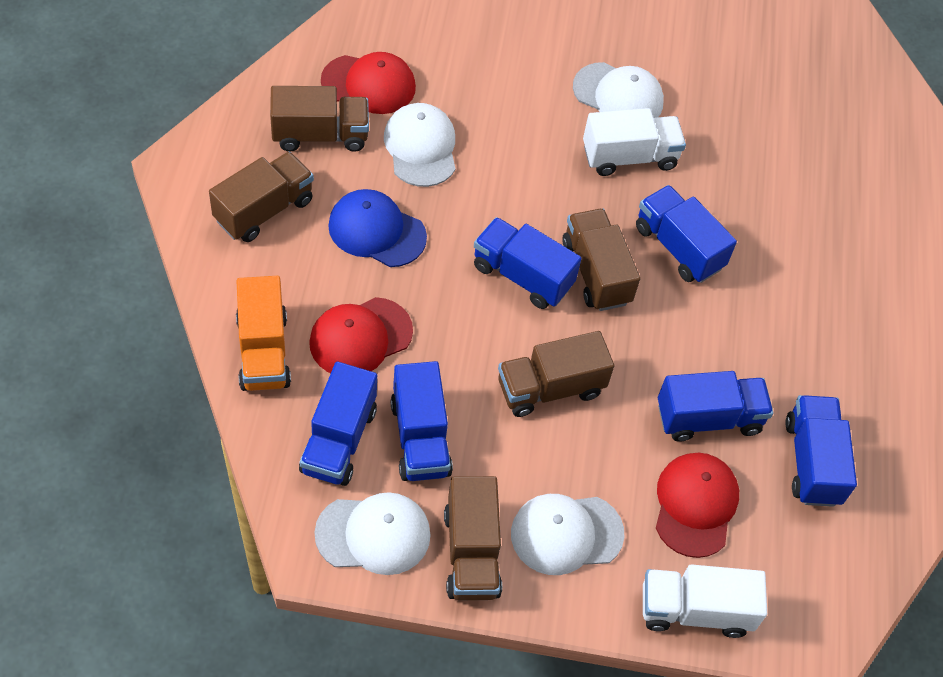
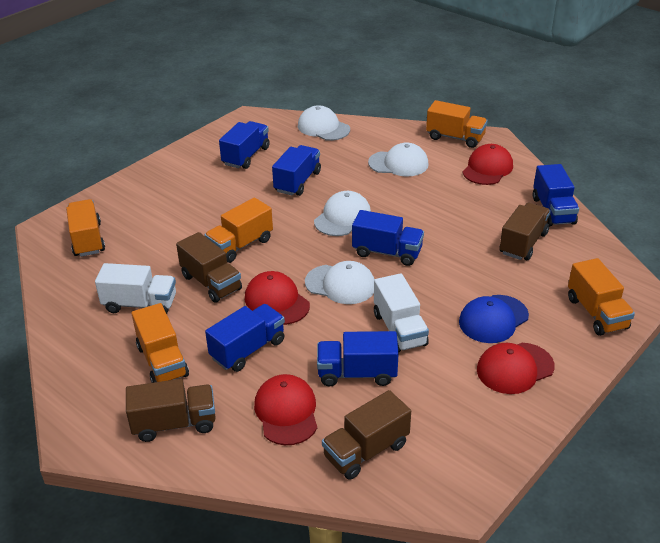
brown truck: [209,152,314,242] [270,86,369,152] [444,476,502,600] [498,331,614,417] [562,208,640,311] = 5 -> [126,379,216,442] [176,232,242,303] [322,390,411,480] [499,203,551,260] = 4
orange truck: [236,276,291,391] = 1 -> [66,199,105,257] [131,303,189,383] [205,197,273,263] [426,100,488,148] [568,258,635,336] = 5
red cap: [309,297,413,373] [321,52,416,114] [656,453,739,558] = 3 -> [245,271,310,325] [254,374,317,445] [462,144,513,185] [477,343,555,394] = 4

